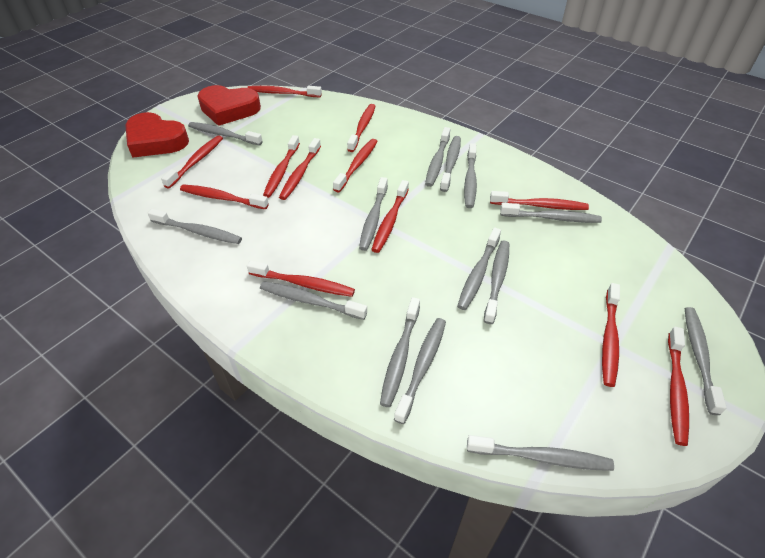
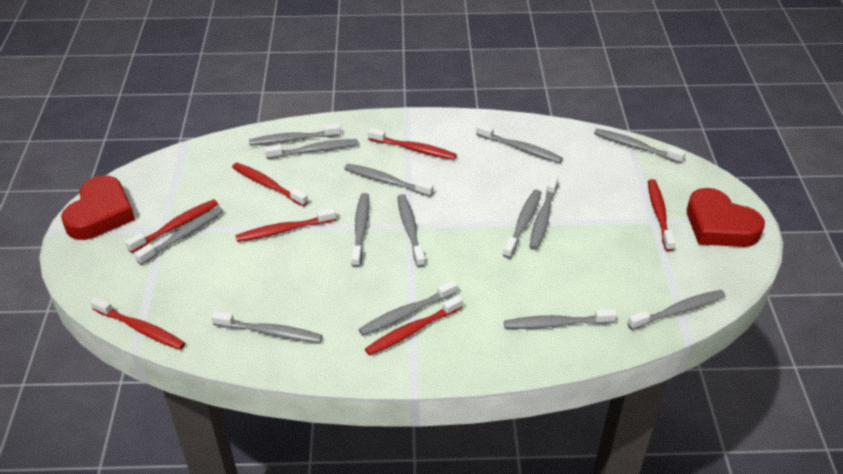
red toothbrush: [161,135,223,189] [180,184,269,209] [247,86,322,97] [247,260,355,297] [263,135,300,198] [279,138,321,200] [333,139,378,192] [347,104,375,152] [371,180,409,253] [490,191,589,210] [602,283,620,387] [668,327,689,446] = 12 -> [90,296,186,350] [125,199,218,253] [232,163,308,207] [235,208,336,242] [365,295,463,356] [368,128,457,160] [648,179,675,251] = 7

